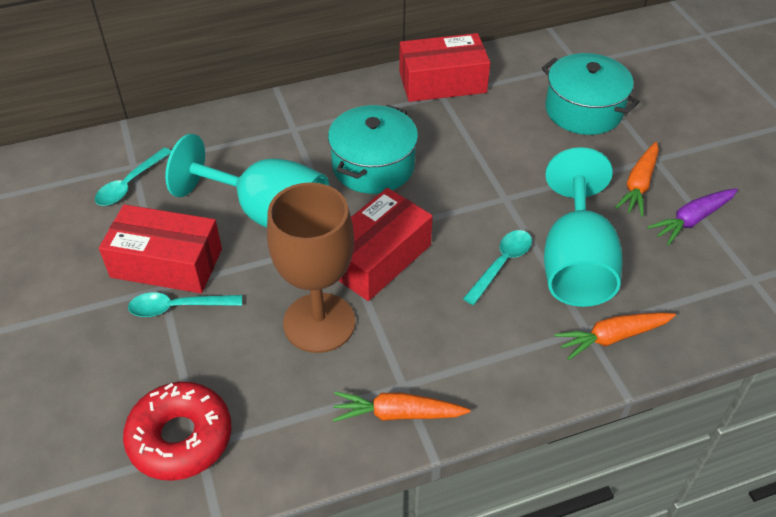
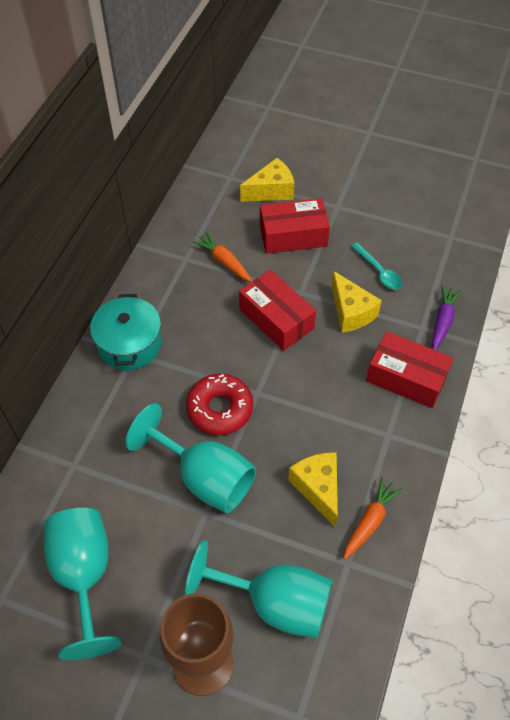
orange carrot: [332,392,470,422] [554,312,676,360] [615,142,659,217] = 3 -> [192,232,252,282] [343,477,403,559] = 2
turquoise goblet: [165,134,329,228] [544,147,622,307] = 2 -> [44,508,122,660] [125,403,256,513] [185,540,332,639] = 3
turquoise pot: [328,105,418,194] [542,53,640,135] = 2 -> [90,294,162,370] = 1
turquoise spoon: [95,147,171,206] [128,292,242,317] [463,230,532,305] = 3 -> [351,243,402,289] = 1
yellow cheese: none = 0 -> [240,158,294,202] [288,452,338,527] [331,271,382,333] = 3

